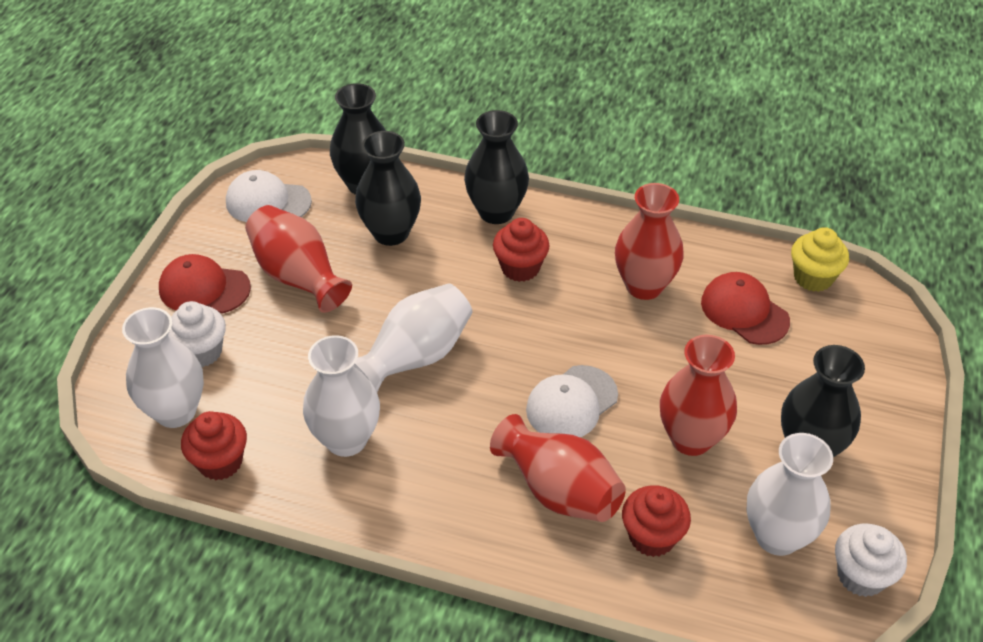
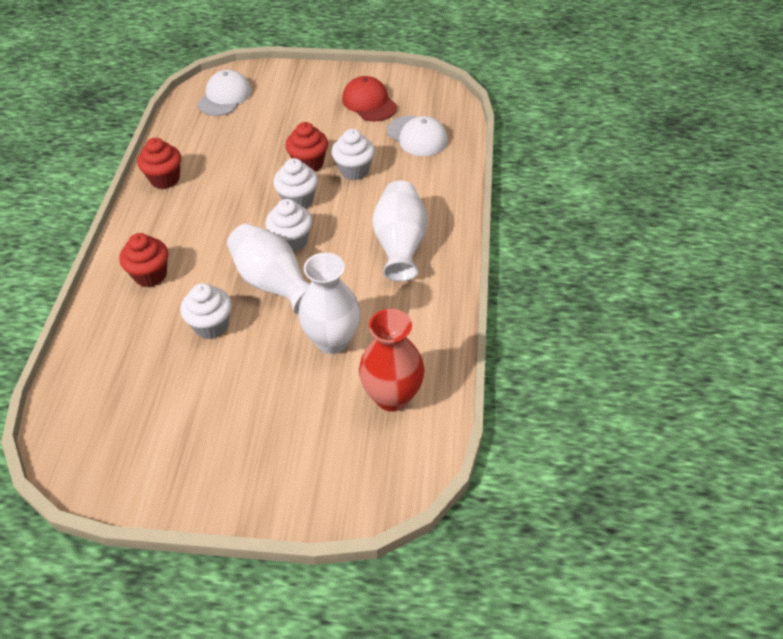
black vase: [330,83,386,195] [355,131,421,246] [464,110,529,224] [781,345,865,457] = 4 -> none = 0
red cap: [159,254,251,314] [701,272,790,345] = 2 -> [342,76,397,122] = 1
red vase: [245,205,352,313] [490,414,626,522] [615,183,684,300] [660,335,737,456] = 4 -> [359,309,425,412] = 1
white cupcake: [169,301,226,367] [835,524,907,597] = 2 -> [180,283,232,339] [266,199,312,252] [273,158,318,208] [332,129,375,180] = 4
white vase: [122,307,204,428] [303,335,380,457] [353,283,473,392] [747,433,833,556] = 4 -> [227,223,310,314] [298,253,361,354] [373,181,428,281] = 3
yellow cupcake: [791,227,849,292] = 1 -> none = 0

